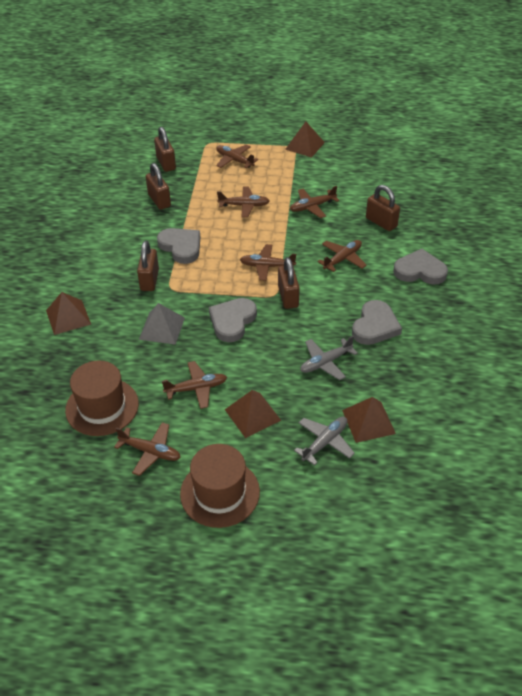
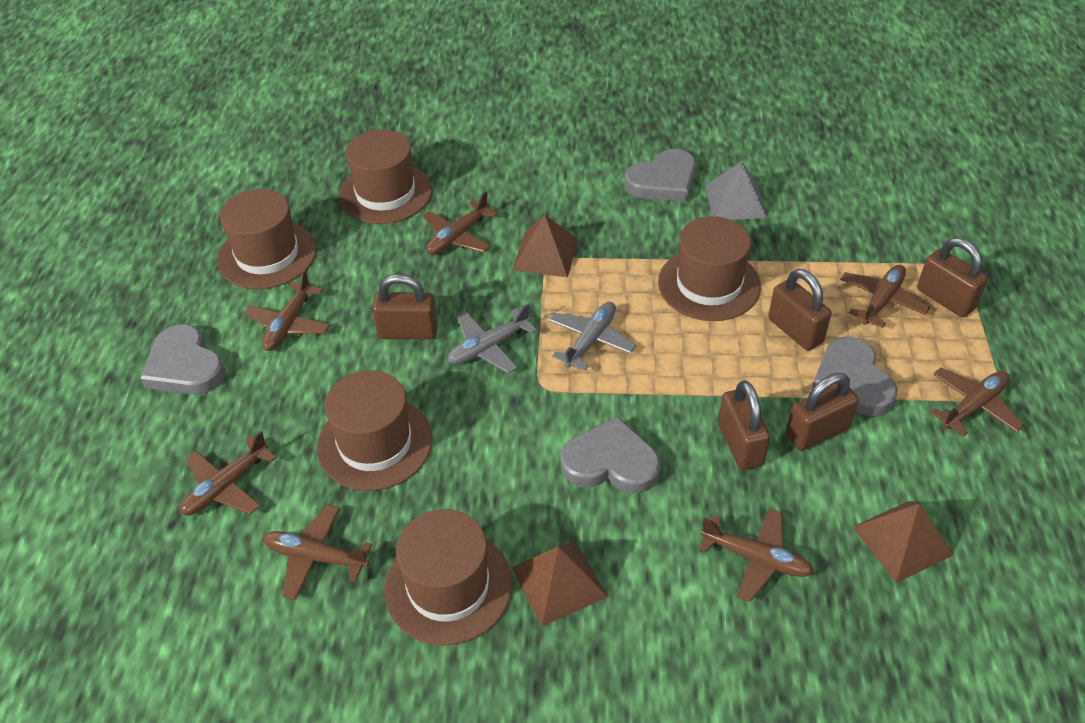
brown hat: [65,360,139,436] [180,444,260,528] = 2 -> [217,189,317,289] [317,370,433,491] [339,130,432,224] [384,509,512,645] [658,216,761,321] = 5
brown pyramid: [46,292,91,335] [225,390,281,438] [285,122,325,157] [342,397,396,443] = 4 -> [512,215,578,278] [512,540,608,626] [852,501,954,583] = 3

